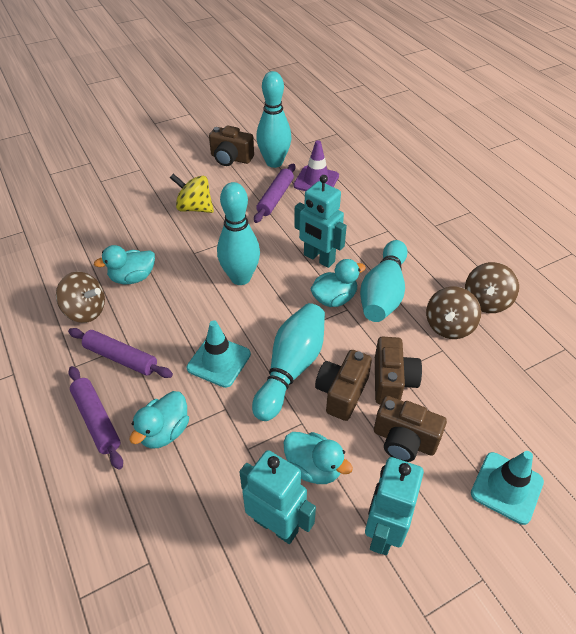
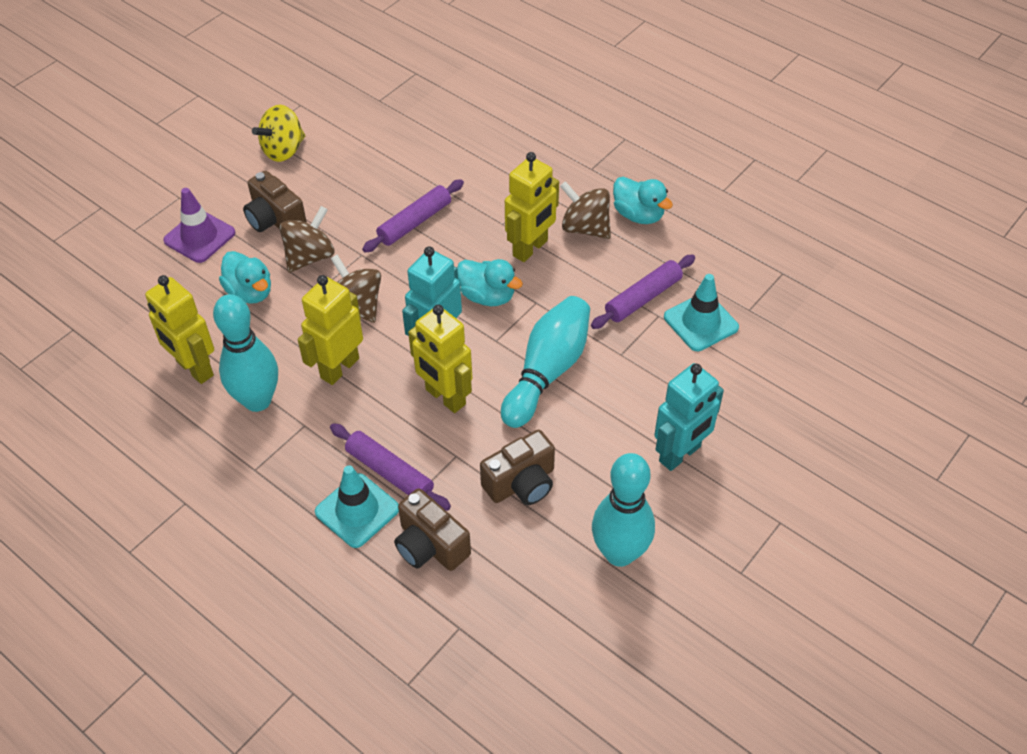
brown camera: [209,125,254,166] [315,350,372,421] [374,396,447,462] [375,337,422,404] = 4 -> [243,171,307,232] [394,488,471,571] [480,430,555,505] = 3
turquoise bowling pin: [217,182,260,285] [252,303,325,421] [256,71,292,168] [360,240,408,322] = 4 -> [213,294,278,412] [501,296,590,428] [592,453,655,567] = 3
turquoise duck: [94,245,155,284] [130,391,189,449] [283,432,353,484] [311,259,366,307] = 4 -> [219,251,271,304] [457,259,523,306] [613,177,673,224] = 3
turquoise robot: [239,450,316,544] [294,175,347,268] [365,457,424,555] = 3 -> [402,246,462,336] [654,363,724,471] = 2
yellow robot: none = 0 -> [145,275,214,384] [298,275,363,385] [408,305,472,413] [505,152,559,262] = 4

